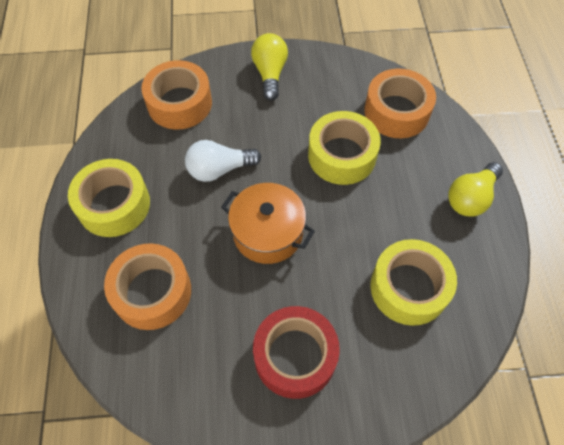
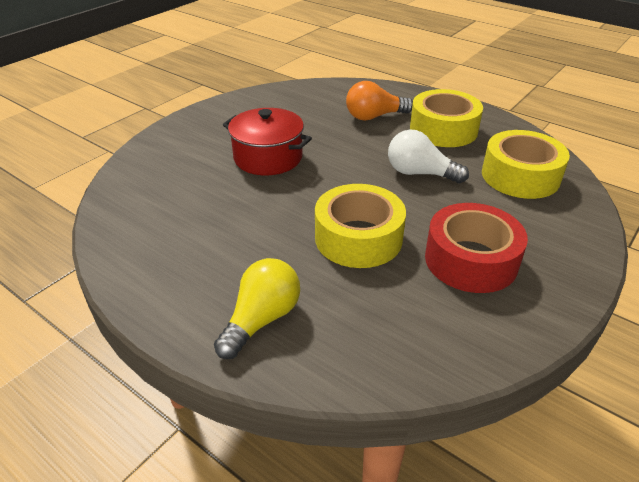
orange light bulb: none = 0 -> [346,81,413,121] = 1
orange pot: [221,183,315,264] = 1 -> none = 0
orange tape: [104,243,191,330] [141,60,212,129] [364,69,436,138] = 3 -> none = 0
red pot: none = 0 -> [223,108,312,175] = 1
yellow light bulb: [251,33,288,101] [448,162,503,217] = 2 -> [214,258,300,359] = 1

